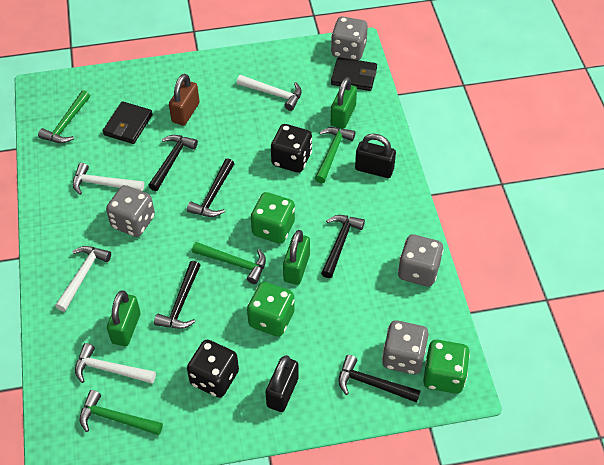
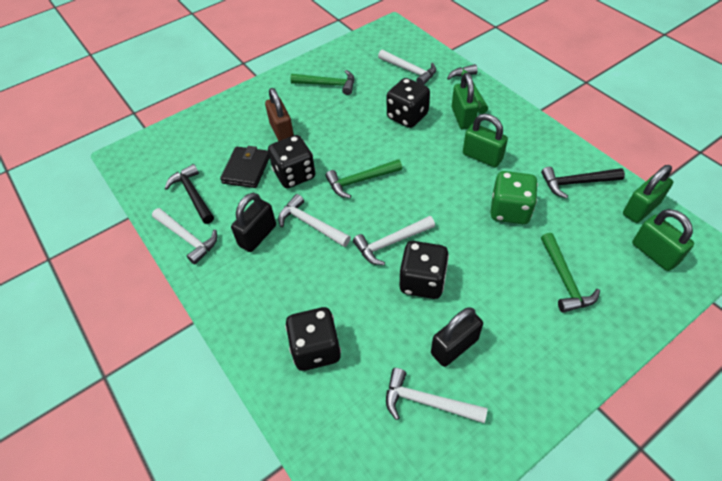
black dice: [187,340,239,398] [271,124,312,173] = 2 -> [268,135,315,188] [285,307,341,371] [387,78,430,128] [400,241,449,299] = 4
black hammer: [148,135,198,191] [154,261,201,329] [187,158,235,217] [321,215,365,278] [338,355,421,403] = 5 -> [165,164,214,224] [541,167,625,199] = 2
black wallet: [103,101,153,144] [331,57,377,91] = 2 -> [220,146,270,188] = 1
green dice: [247,282,295,337] [251,192,295,244] [423,340,470,394] = 3 -> [491,171,538,224] = 1
green padlock: [107,290,141,346] [283,230,310,285] [331,77,357,129] = 3 -> [452,73,479,129] [463,114,508,167] [623,165,673,223] [632,209,694,271] = 4
grey dice: [106,185,155,237] [331,17,368,60] [382,320,429,375] [398,234,443,287] = 4 -> none = 0
white hammer: [55,246,111,312] [73,163,144,195] [75,343,156,384] [237,75,302,111] = 4 -> [152,208,217,264] [278,194,351,247] [353,216,435,265] [378,50,436,85] [386,368,488,423] = 5

